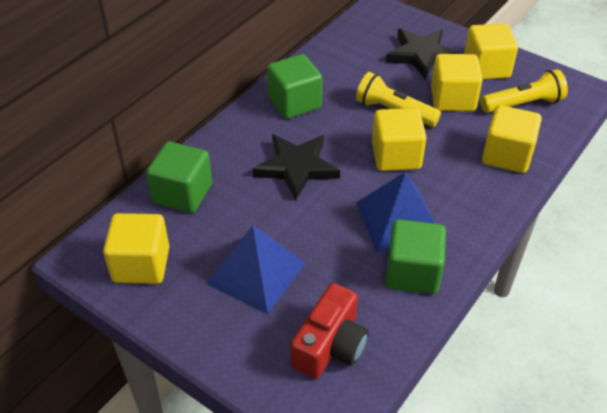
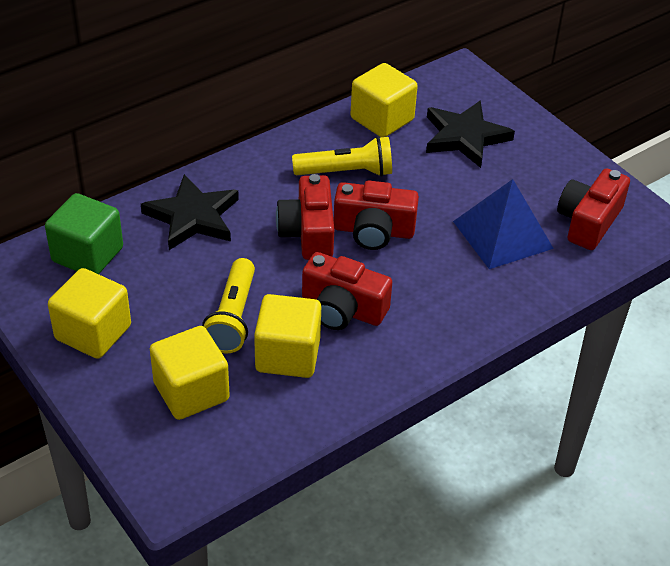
blue pyramid: [206,225,305,314] [356,172,435,253] = 2 -> [453,179,554,269] = 1
green cube: [146,142,212,213] [267,54,322,119] [386,219,446,294] = 3 -> [45,193,123,274] = 1
red camera: [290,283,369,379] = 1 -> [276,174,334,260] [302,252,392,330] [334,181,419,250] [557,168,630,250] = 4
yellow cube: [103,213,170,284] [372,108,427,171] [431,54,483,112] [464,23,518,80] [482,105,542,173] = 5 -> [48,268,131,359] [150,326,230,420] [254,294,321,378] [351,63,418,137] = 4

